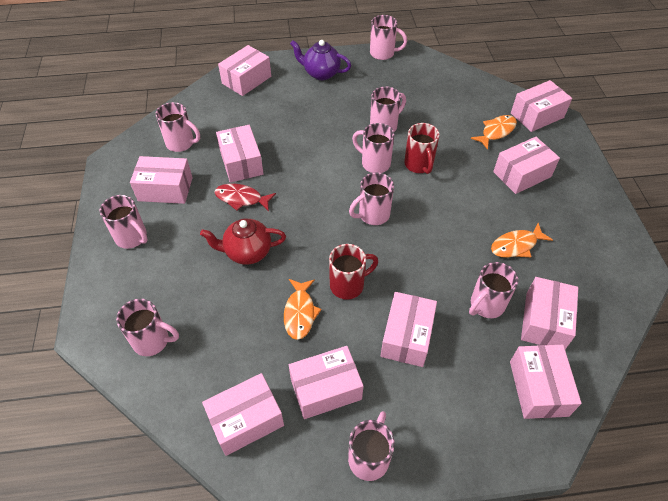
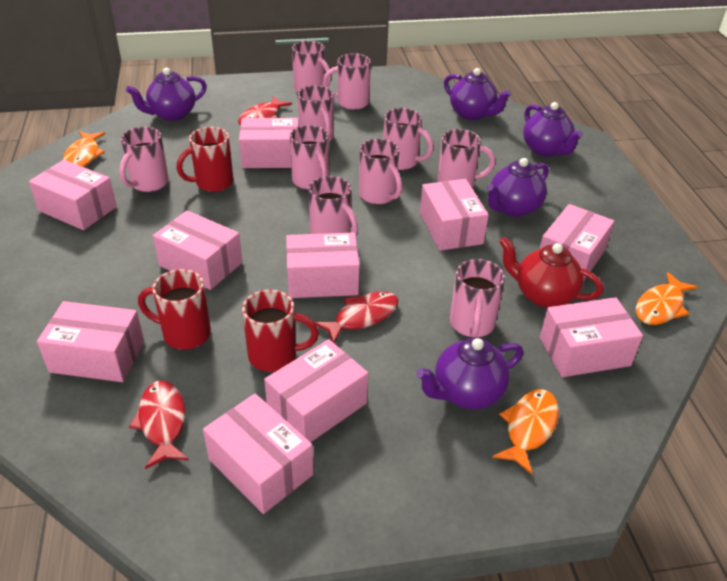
pink mug: [99,195,148,249] [116,299,179,356] [156,102,200,152] [348,411,395,481] [349,172,394,225] [352,123,394,173] [370,15,407,60] [370,86,406,132] [469,262,518,318] = 9 -> [119,127,169,192] [290,125,329,190] [292,40,331,92] [298,85,334,141] [309,176,358,236] [322,53,371,110] [359,139,402,204] [384,108,434,170] [438,129,495,188] [450,259,505,338] = 10
purple teapot: [290,40,351,80] = 1 -> [126,68,207,121] [417,338,523,409] [444,68,512,120] [487,158,549,217] [523,102,583,157] = 5
red fish: [215,184,276,211] = 1 -> [129,381,189,469] [238,96,292,125] [314,291,398,343] = 3
red mug: [329,244,378,300] [404,123,439,174] = 2 -> [138,269,211,350] [177,127,233,192] [242,289,319,372] = 3

